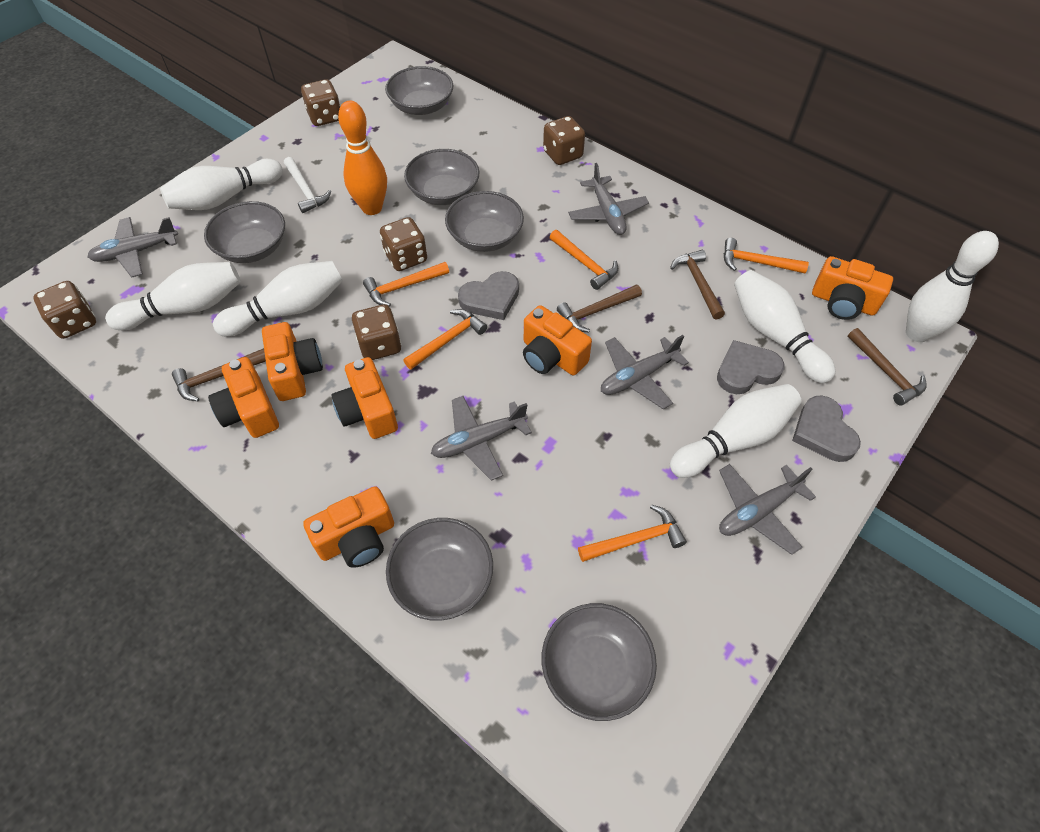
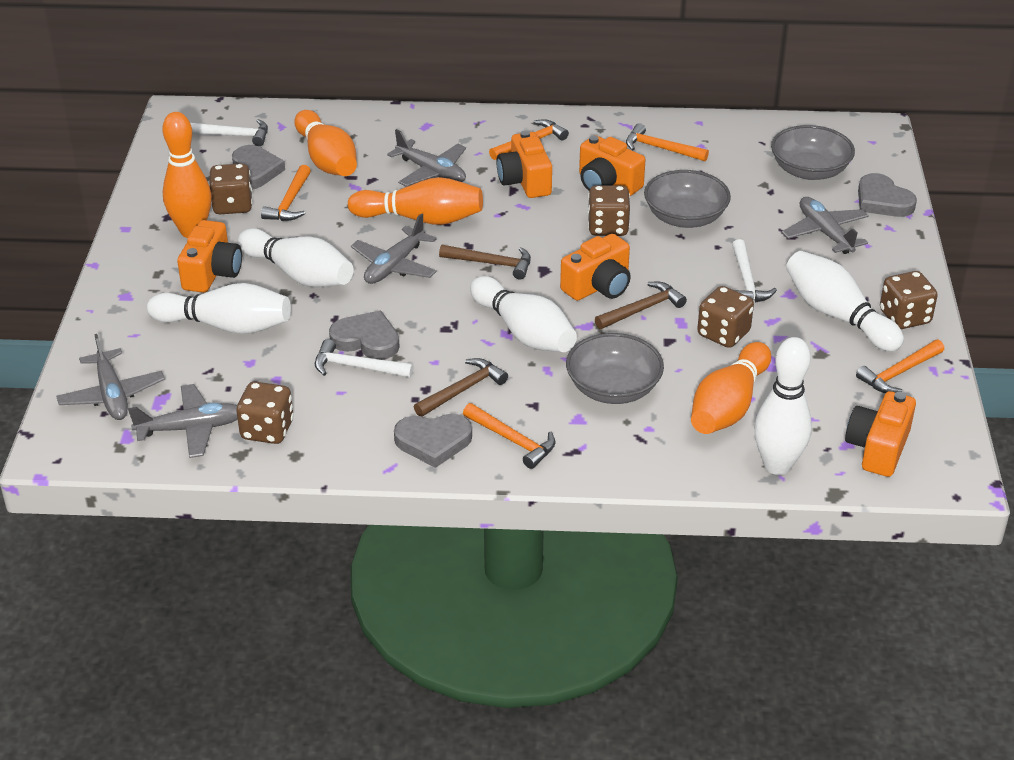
brown hammer: [172,348,266,401] [557,284,642,332] [670,250,725,320] [848,328,927,406] = 4 -> [414,358,508,417] [439,245,531,279] [595,282,687,329] = 3
grey bowl: [204,201,285,263] [385,66,453,115] [386,518,493,621] [404,149,479,205] [445,191,524,252] [542,603,657,721] = 6 -> [566,333,664,404] [644,170,731,228] [771,125,855,180] = 3
grey heart: [458,271,519,320] [717,340,784,394] [792,395,861,462] = 3 -> [232,145,285,190] [329,310,400,360] [394,414,472,468] [858,173,917,217] = 4
orange bowling pin: [338,101,387,215] = 1 -> [162,112,211,238] [294,110,357,176] [348,177,483,225] [691,342,771,434] = 4
orange camera: [208,357,279,438] [262,322,323,401] [303,486,394,568] [331,357,398,439] [523,305,592,375] [812,256,893,320] = 6 -> [177,220,242,293] [497,130,552,198] [560,234,631,301] [579,135,645,196] [845,391,916,477] = 5
white bowling pin: [105,262,241,330] [160,159,283,210] [213,261,343,337] [670,384,801,478] [734,270,836,383] [906,231,999,342] = 6 -> [147,283,291,334] [238,228,353,287] [470,276,577,352] [754,337,812,475] [786,251,904,352] = 5
white hammer: [284,157,331,213] = 1 -> [190,119,268,146] [315,339,414,377] [732,239,777,303] = 3

